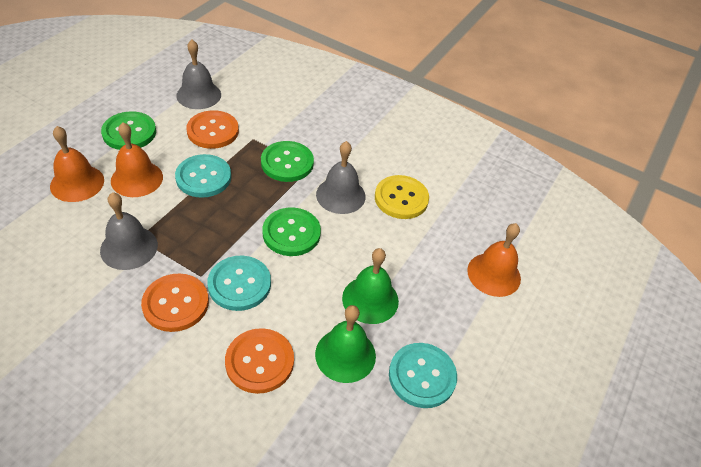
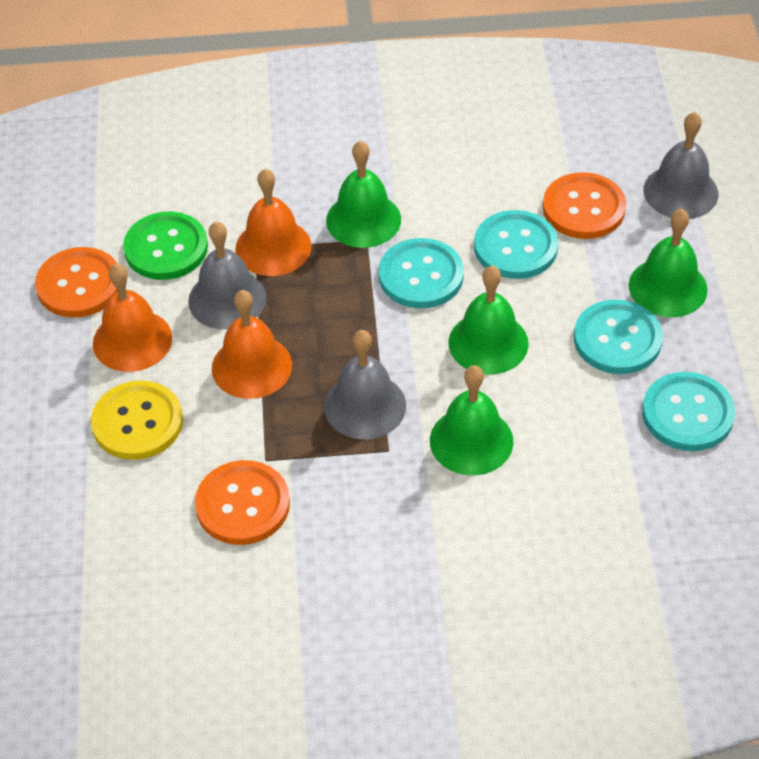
green bell: [315,305,376,383] [342,248,399,324] = 2 -> [326,141,401,248] [430,365,513,475] [449,266,529,375] [629,209,708,317] = 4
green button: [101,111,156,150] [261,141,314,182] [262,207,321,256] = 3 -> [123,212,208,280] = 1
turquoise button: [175,154,231,198] [207,255,271,311] [389,343,457,408] = 3 -> [379,238,464,308] [474,210,558,279] [574,300,663,374] [642,372,735,451] = 4

